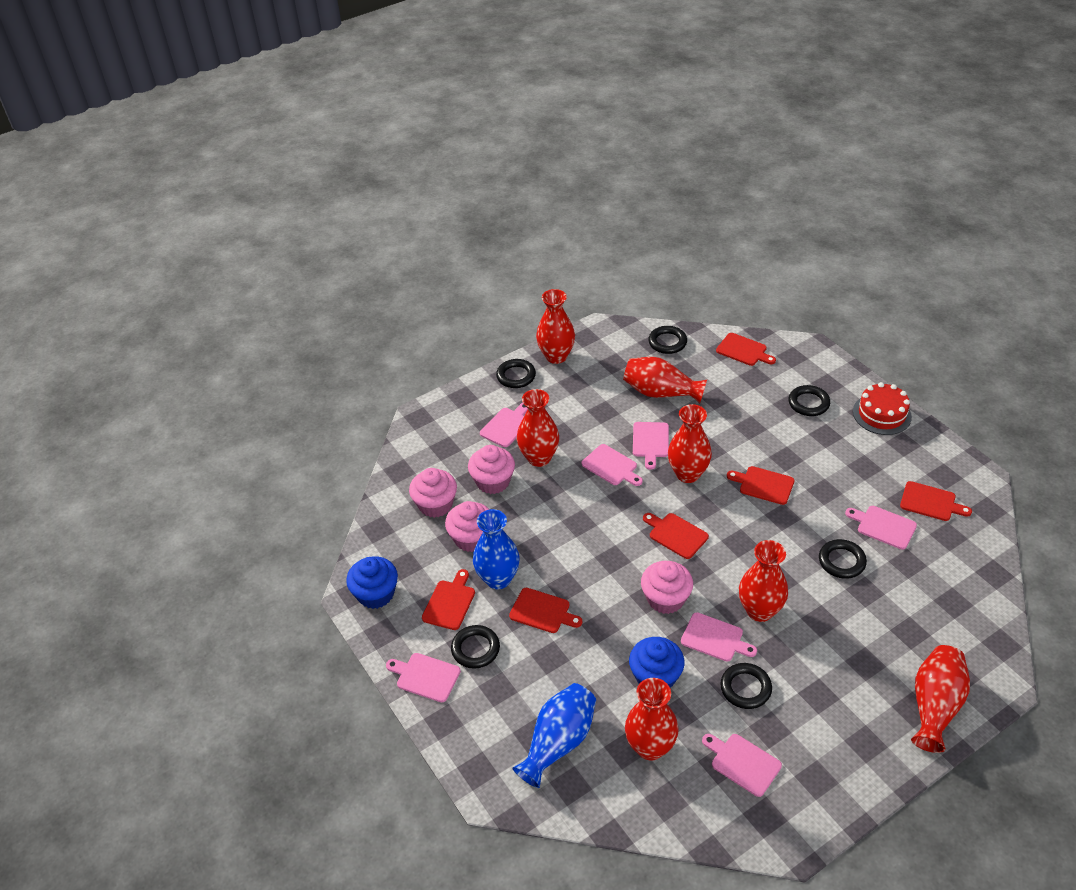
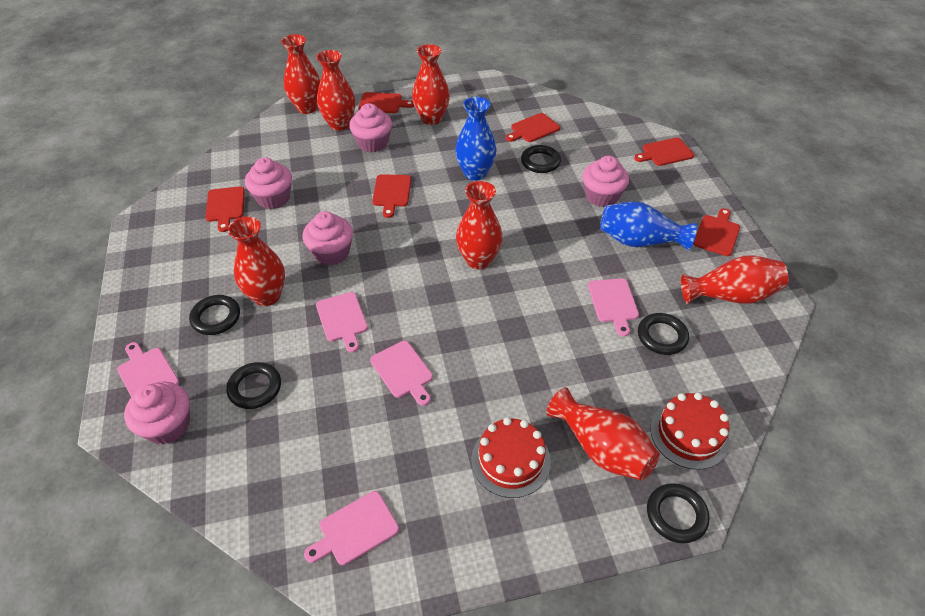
black ring: [451,625,500,669] [496,359,536,388] [648,326,687,354] [720,663,772,709] [788,385,830,416] [819,539,867,579] = 6 -> [189,295,240,335] [226,362,281,409] [521,145,561,173] [638,313,689,355] [647,483,709,543] = 5
blue cupcake: [346,556,398,609] [629,637,685,687] = 2 -> none = 0
pink cupcake: [409,468,457,518] [445,501,490,552] [468,445,515,494] [641,561,693,614] = 4 -> [124,382,190,445] [245,157,292,209] [303,211,353,265] [349,103,392,153] [582,156,629,207] = 5
pink cutting board: [386,653,461,702] [480,403,528,447] [582,444,643,486] [633,422,669,470] [681,612,757,662] [702,734,782,797] [845,506,917,550] = 7 -> [117,342,179,397] [304,491,399,565] [316,292,368,353] [370,341,433,406] [588,278,639,337] = 5
red cake: [853,382,912,435] = 1 -> [471,417,551,498] [650,393,730,470] = 2

